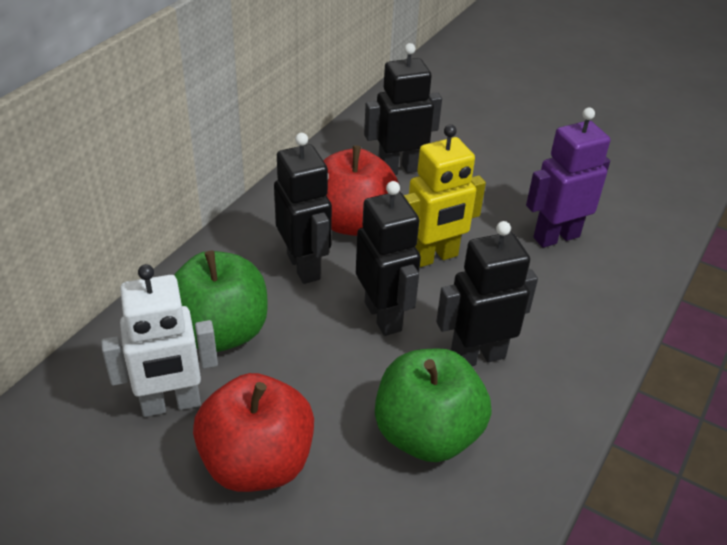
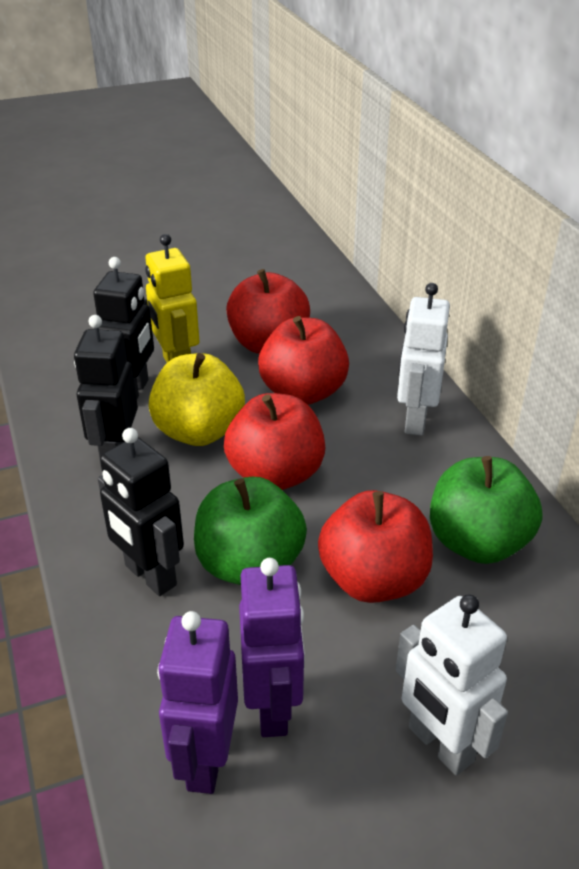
black robot: [274,133,332,284] [356,181,421,336] [364,43,442,175] [436,221,538,366] = 4 -> [74,315,138,457] [93,257,154,399] [98,428,184,596] = 3
purple robot: [526,108,610,248] = 1 -> [157,611,238,794] [239,558,305,737] = 2
red apple: [193,373,314,492] [323,145,399,236] = 2 -> [224,393,325,490] [226,269,310,354] [258,316,349,405] [318,490,433,603] = 4
white robot: [101,264,218,417] = 1 -> [396,595,508,776] [397,283,450,436] = 2
yellow apple: none = 0 -> [149,353,245,446] = 1

